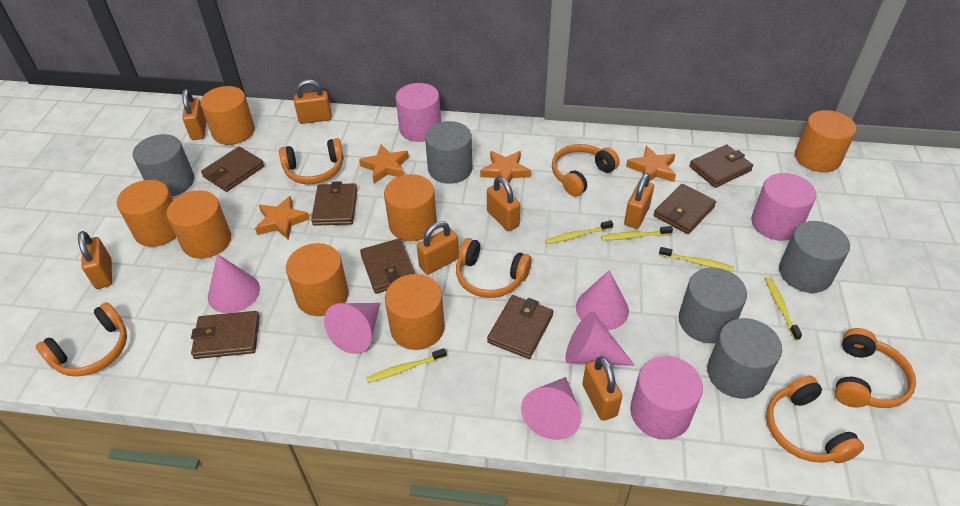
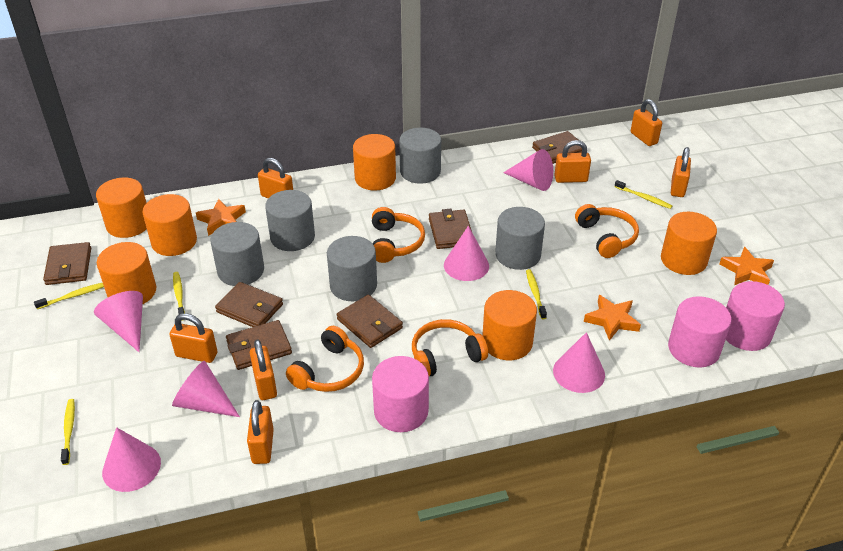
brown wallet: [191,311,260,359] [201,146,264,192] [311,181,357,226] [360,238,415,294] [487,295,553,359] [654,184,716,234] [689,144,753,188] = 7 -> [43,242,91,285] [215,282,283,327] [226,320,292,370] [337,295,403,348] [429,209,472,249] [532,131,582,164] = 6
orange cylinder: [117,180,176,247] [167,191,231,259] [200,86,255,145] [286,243,349,316] [384,174,437,241] [385,274,445,350] [795,110,857,172] = 7 -> [96,178,147,238] [97,242,156,304] [142,194,197,256] [353,134,396,190] [482,290,537,360] [661,212,717,275] = 6
orange headphones: [36,302,127,376] [279,138,344,184] [456,238,532,298] [552,144,620,196] [766,376,864,463] [835,328,916,408] = 6 -> [286,326,364,392] [372,207,425,263] [412,319,488,376] [575,204,639,258] = 4
orange star: [255,196,310,239] [359,145,409,183] [480,151,531,183] [626,146,676,182] = 4 -> [196,199,246,236] [584,295,641,341] [719,247,774,285] = 3
pink cone: [208,254,260,313] [324,303,380,354] [521,377,581,440] [566,312,635,366] [576,270,629,330] = 5 -> [94,291,143,352] [102,427,161,492] [172,361,240,417] [444,226,489,281] [503,149,553,191] [553,332,605,393] = 6

